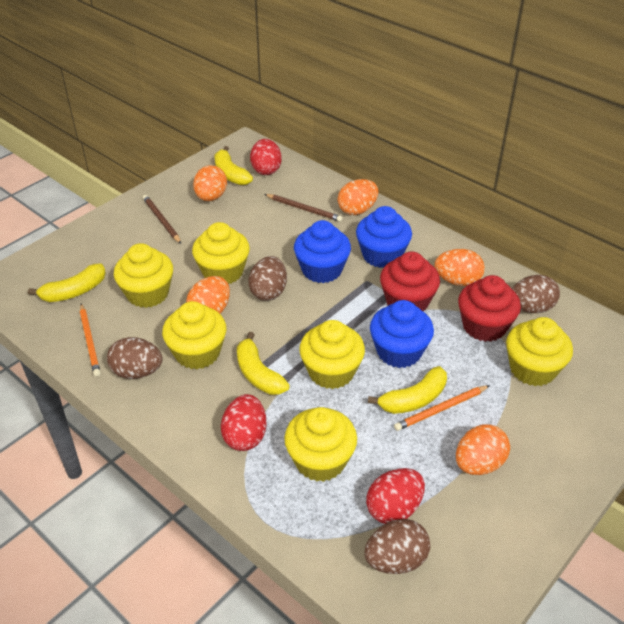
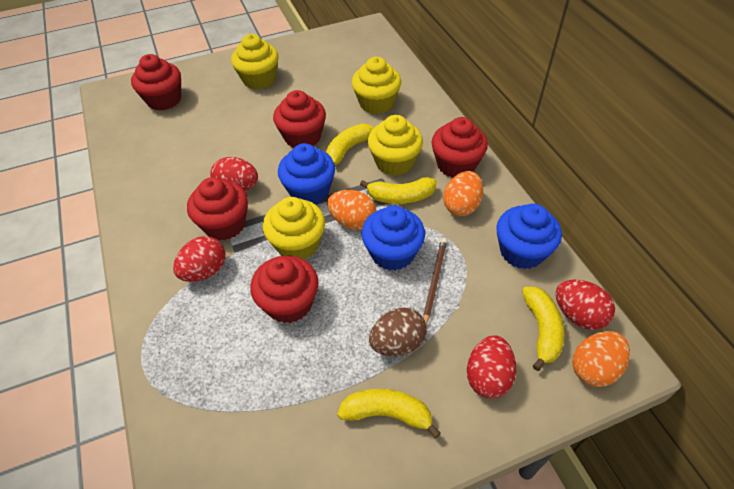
brown egg: [107,337,163,379] [248,256,287,301] [364,519,430,574] [512,275,560,313] = 4 -> [369,308,427,356] = 1
brown pencil: [143,195,181,244] [265,194,343,222] = 2 -> [423,238,447,325] = 1
orange egg: [186,276,230,314] [193,165,227,201] [338,179,378,215] [435,249,485,286] [456,424,510,475] = 5 -> [327,190,376,230] [443,171,483,216] [572,331,630,387] = 3
orange pencil: [80,304,101,377] [394,385,490,431] = 2 -> none = 0
red cupcake: [380,252,440,312] [458,275,521,342] = 2 -> [131,54,181,111] [187,177,248,240] [250,255,319,323] [273,90,326,147] [431,117,488,178] = 5
red egg: [221,394,267,451] [250,139,282,175] [366,468,425,524] = 3 -> [173,236,226,282] [210,157,258,191] [467,335,516,399] [556,280,615,330] = 4
yellow cupcake: [114,243,173,308] [162,301,226,369] [192,222,250,284] [284,407,357,482] [299,320,365,389] [506,317,573,386] = 6 -> [231,34,279,89] [263,197,325,259] [352,57,401,114] [368,115,423,176] = 4

